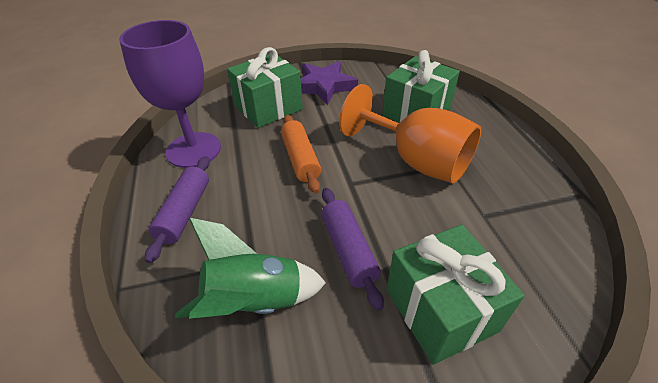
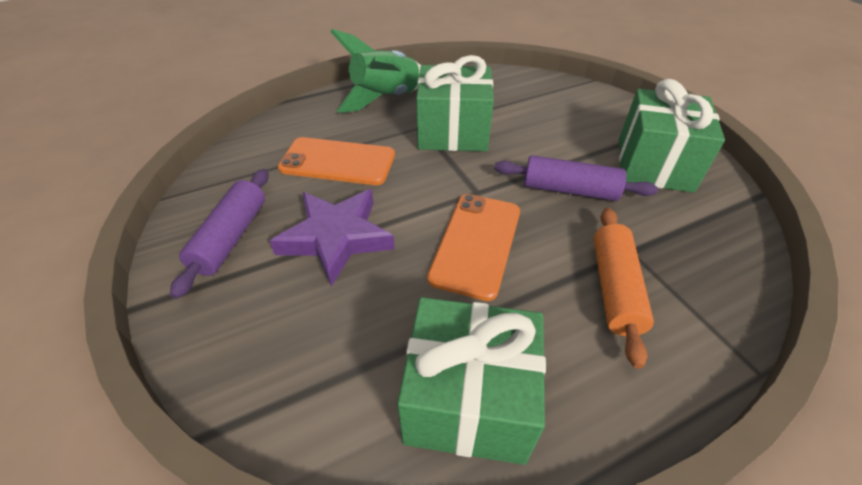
orange goblet: [339,84,481,183] = 1 -> none = 0
orange phone: none = 0 -> [278,137,395,185] [427,194,520,301] = 2
purple goblet: [119,20,221,168] = 1 -> none = 0

